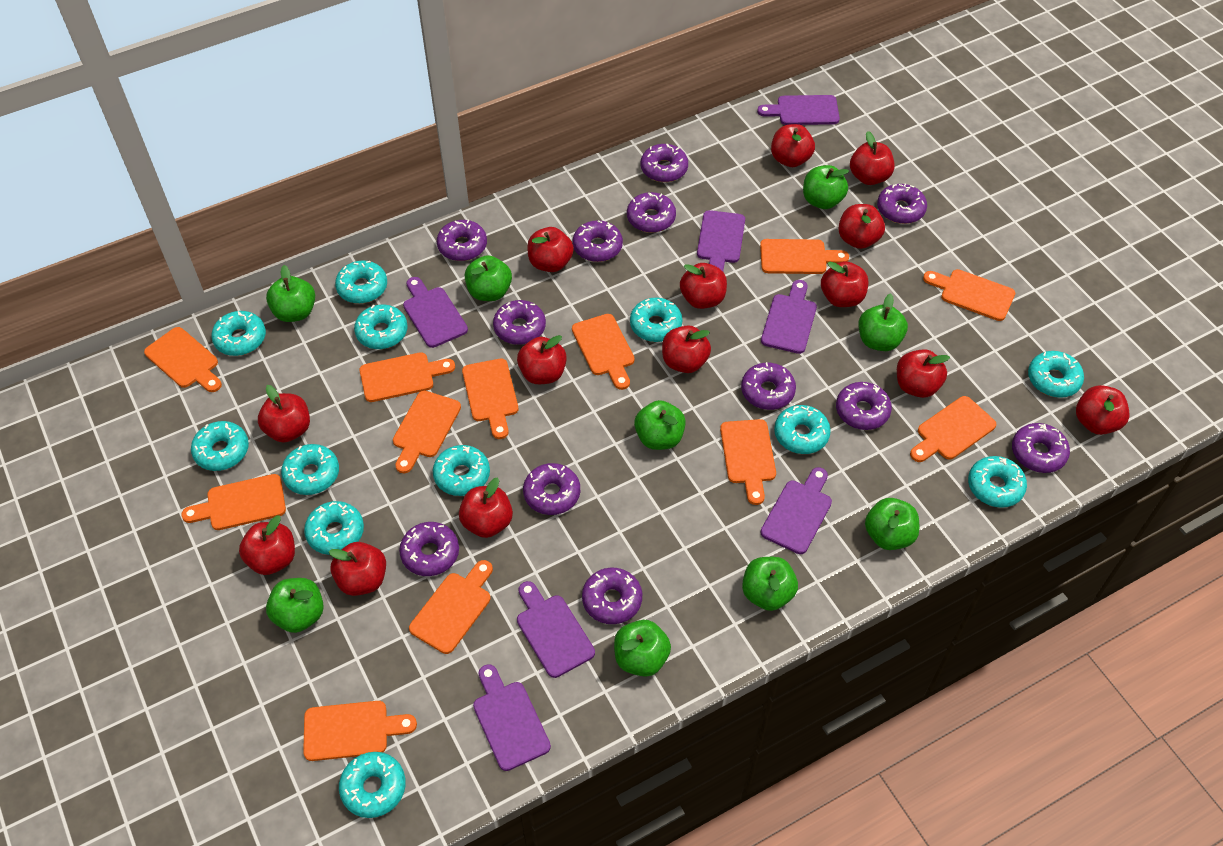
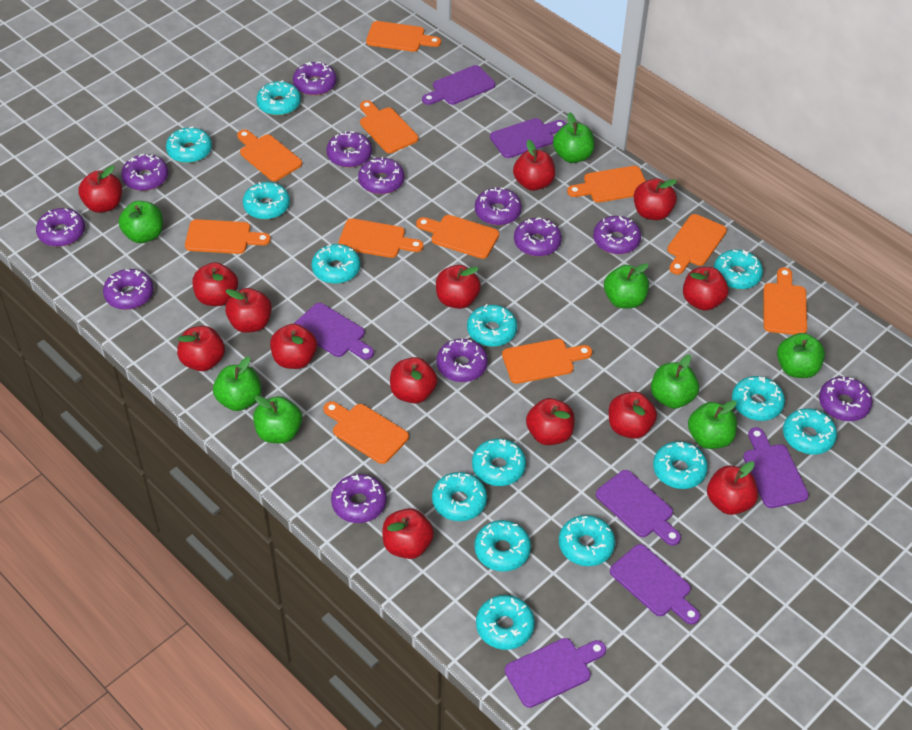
green apple: [266,265,315,322] [266,578,324,633] [465,255,512,301] [614,620,671,677] [634,400,686,450] [742,557,798,611] [803,165,849,209] [858,293,908,351] [865,498,919,550] = 9 -> [119,201,163,243] [213,357,261,411] [253,396,302,443] [553,112,594,163] [604,263,649,309] [651,355,699,409] [688,400,737,449] [777,333,825,378] = 8
orange cutting board: [144,327,222,392] [181,474,286,530] [303,701,417,761] [360,352,455,402] [393,391,461,473] [409,560,493,654] [462,358,518,439] [572,314,635,390] [720,419,776,505] [760,239,849,274] [910,396,996,462] [923,269,1015,321] = 12 -> [185,219,271,254] [237,130,302,181] [323,401,409,464] [338,218,423,258] [360,100,418,153] [366,21,441,52] [416,215,499,259] [502,339,592,384] [567,166,646,203] [667,214,727,275] [763,267,807,335] = 11
turquoise donut: [191,421,249,471] [211,311,266,356] [281,444,339,495] [304,501,364,555] [335,261,387,304] [339,752,406,818] [354,305,408,349] [433,445,490,496] [630,298,682,342] [774,405,831,454] [968,456,1027,508] [1028,351,1084,398] = 12 -> [166,126,212,163] [243,182,290,220] [256,80,301,116] [312,244,360,284] [432,472,487,521] [467,304,517,347] [472,439,526,486] [474,520,531,572] [476,595,535,650] [559,515,615,566] [653,441,708,489] [714,250,763,289] [732,376,785,421] [783,408,837,455] = 14

